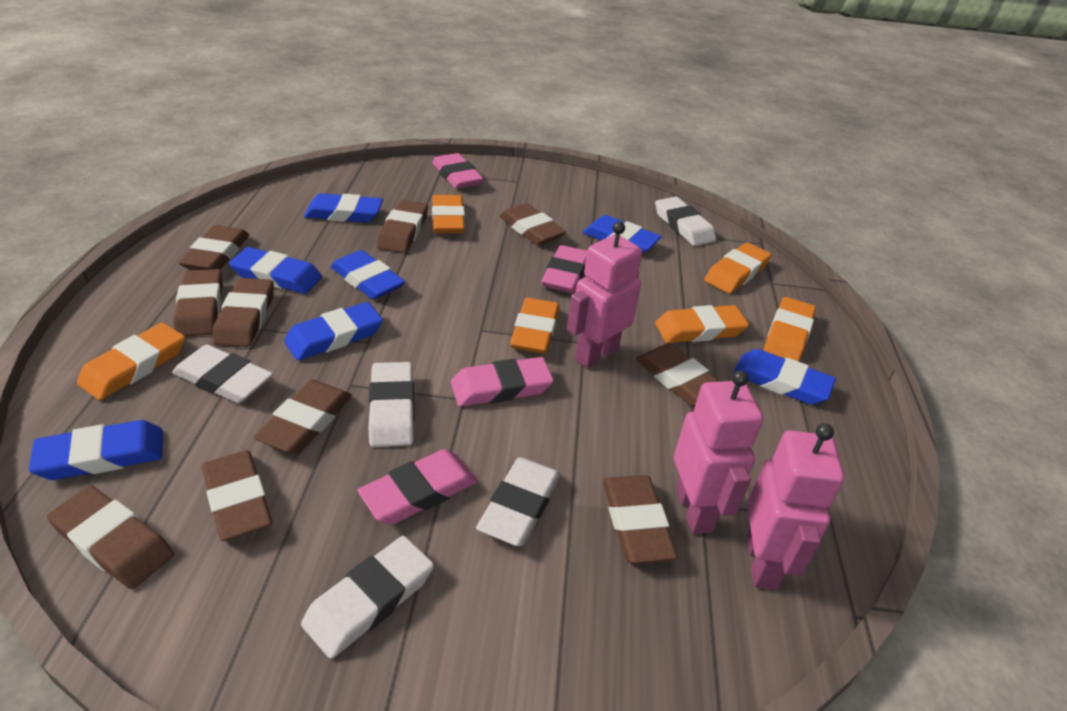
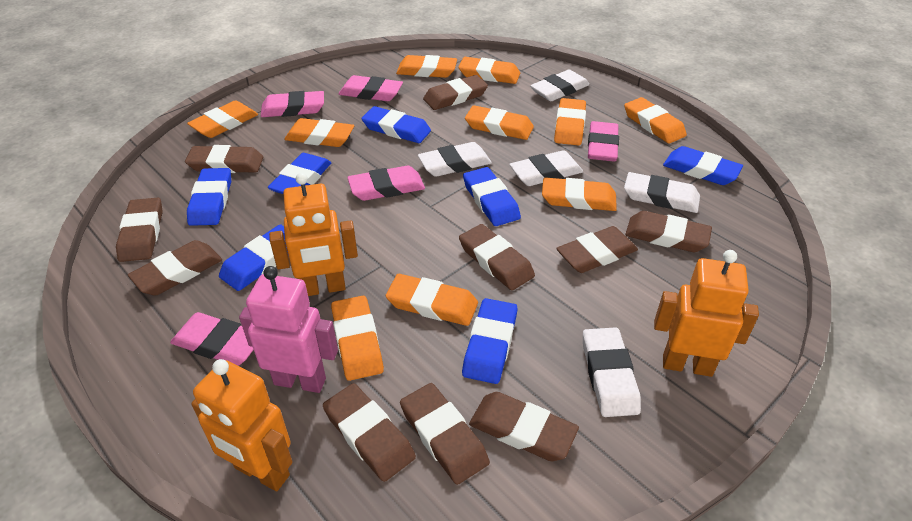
orange eraser: [77,322,185,400] [432,195,465,234] [510,298,559,354] [655,305,749,343] [704,242,772,294] [764,297,816,362] = 6 -> [187,100,258,138] [284,118,354,147] [331,296,384,381] [386,274,478,326] [396,55,457,78] [458,57,520,84] [465,105,534,140] [542,177,617,211] [554,98,586,145] [624,97,687,144] = 10
orange robot: none = 0 -> [191,359,293,491] [269,173,358,296] [654,250,759,377] = 3
pink eraser: [357,449,478,525] [432,153,483,189] [451,357,554,407] [541,245,587,293] = 4 -> [170,312,254,366] [261,91,324,117] [339,75,403,101] [347,166,425,201] [588,121,619,161] = 5
pink robot: [567,222,642,368] [674,370,763,534] [747,423,845,590] = 3 -> [239,266,338,393] = 1

